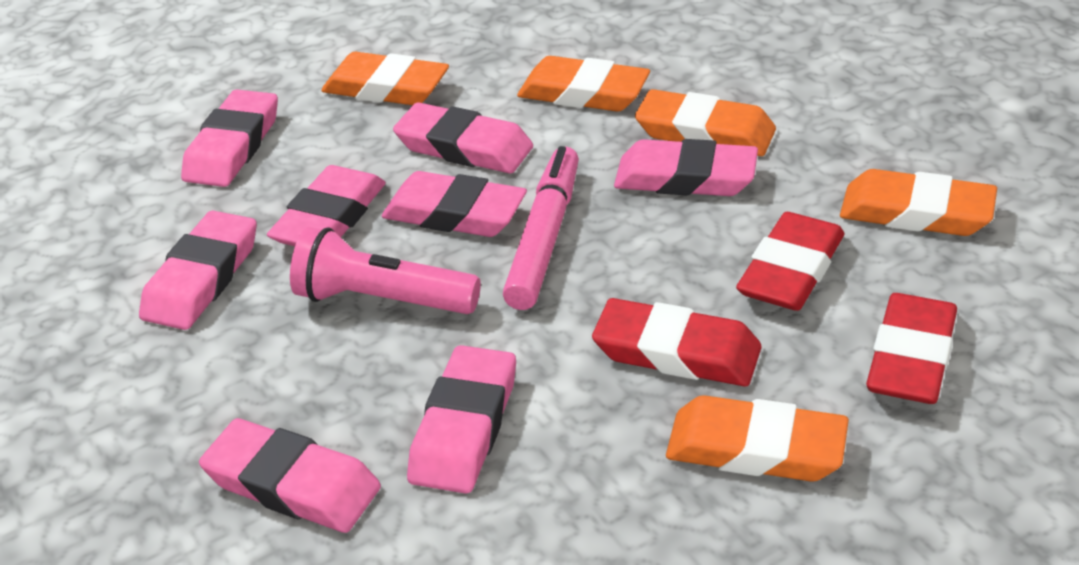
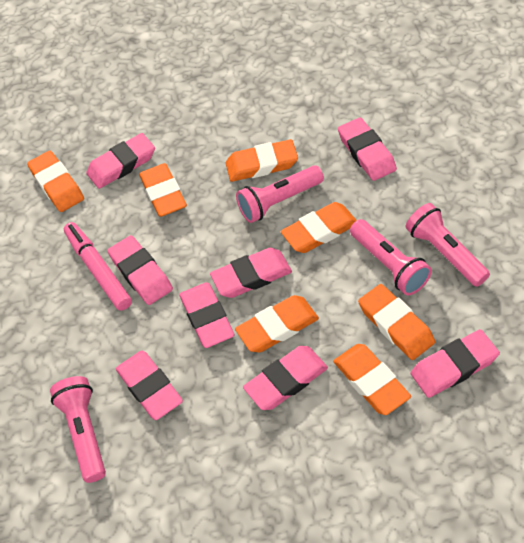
orange eraser: [321,52,449,105] [517,56,650,112] [635,89,776,156] [666,395,849,482] [840,169,997,236] = 5 -> [27,151,84,212] [139,163,187,217] [226,139,298,182] [235,295,319,353] [281,202,357,253] [333,344,411,415] [358,284,435,360] = 7
pink flashlight: [290,227,481,314] = 1 -> [50,376,106,483] [236,165,324,223] [350,219,432,295] [406,203,490,287] = 4
red eraser: [592,298,762,386] [736,212,844,311] [866,293,957,404] = 3 -> none = 0

